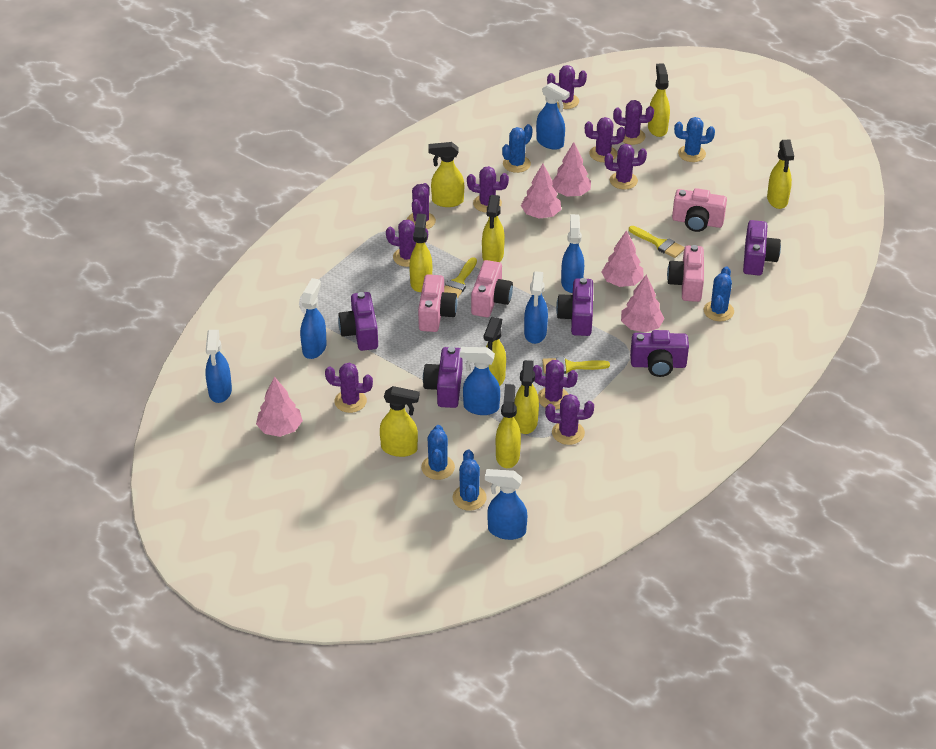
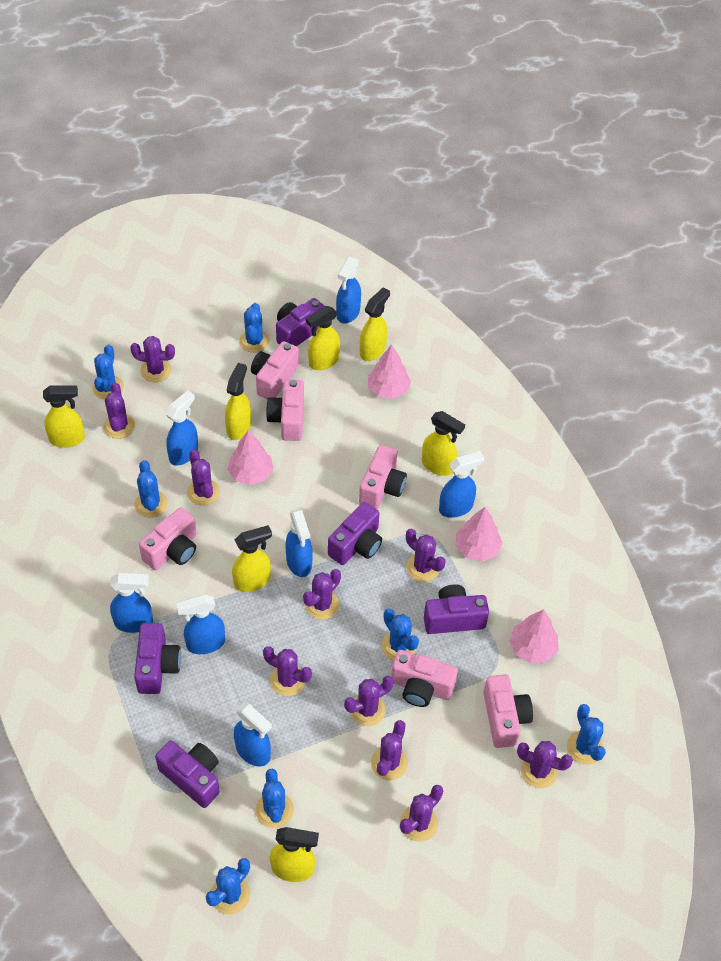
blue cactus: [421,425,455,480] [453,450,487,511] [502,124,533,173] [674,117,715,162] [704,266,734,321] = 5 -> [93,345,124,400] [134,460,168,518] [205,858,250,915] [239,303,269,353] [256,769,294,828] [381,609,419,661] [567,704,606,765] = 7
pink camera: [418,274,458,332] [471,260,513,317] [667,245,704,302] [672,188,727,232] = 4 -> [139,507,197,570] [251,341,299,399] [266,380,304,441] [359,445,407,509] [391,650,458,707] [483,674,533,748] = 6
pink tree: [256,377,303,437] [521,164,561,219] [552,142,591,197] [602,230,644,287] [621,274,664,332] = 5 -> [227,430,274,485] [368,344,411,399] [456,507,503,562] [509,609,558,663] = 4
yellow brush: [444,257,477,299] [542,357,610,374] [629,226,685,258] = 3 -> none = 0
yellow spray bottle: [380,386,420,457] [409,214,432,292] [428,142,464,207] [482,195,505,262] [484,317,506,386] [496,384,521,468] [514,360,539,434] [648,63,670,137] [767,140,794,209] = 9 -> [43,385,85,448] [225,363,251,440] [232,525,272,592] [270,827,319,882] [306,306,340,370] [360,287,390,361] [422,411,465,476] = 7

